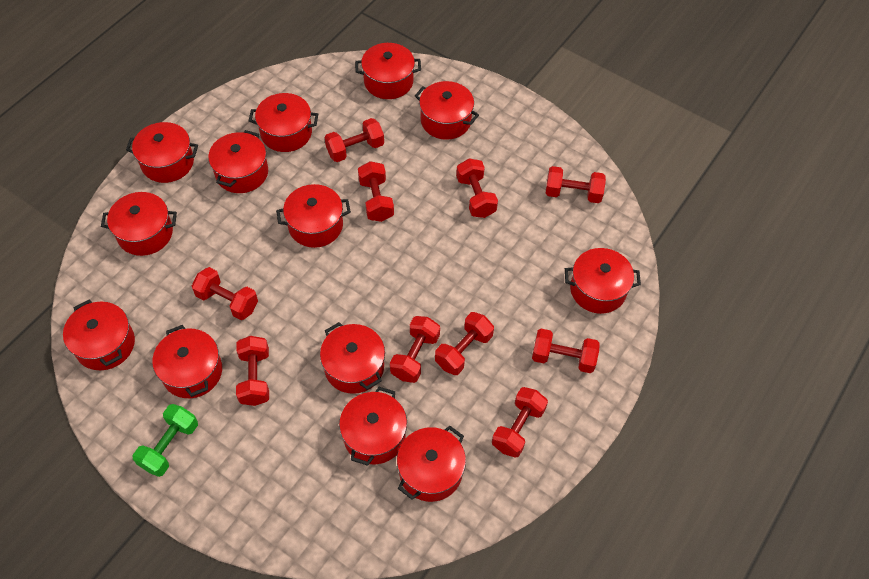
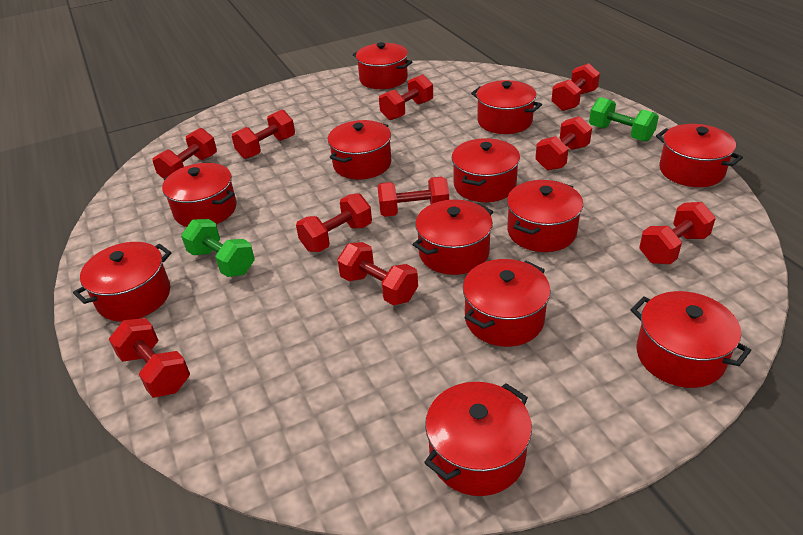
green dumbbell: [132,404,198,477] = 1 -> [181,219,255,277] [589,97,659,142] = 2
red pot: [63,300,135,370] [101,192,177,256] [126,122,198,183] [153,325,222,398] [208,130,268,193] [249,93,318,152] [276,184,351,248] [320,322,385,394] [339,387,407,466] [355,43,421,99] [397,426,466,502] [415,81,479,140] [565,248,641,314] = 13 -> [73,242,171,321] [162,163,237,227] [328,120,391,179] [353,42,412,89] [412,200,493,275] [424,382,532,496] [452,138,520,202] [463,259,551,347] [471,80,542,134] [507,180,583,252] [630,291,751,388] [656,124,743,187] = 12

